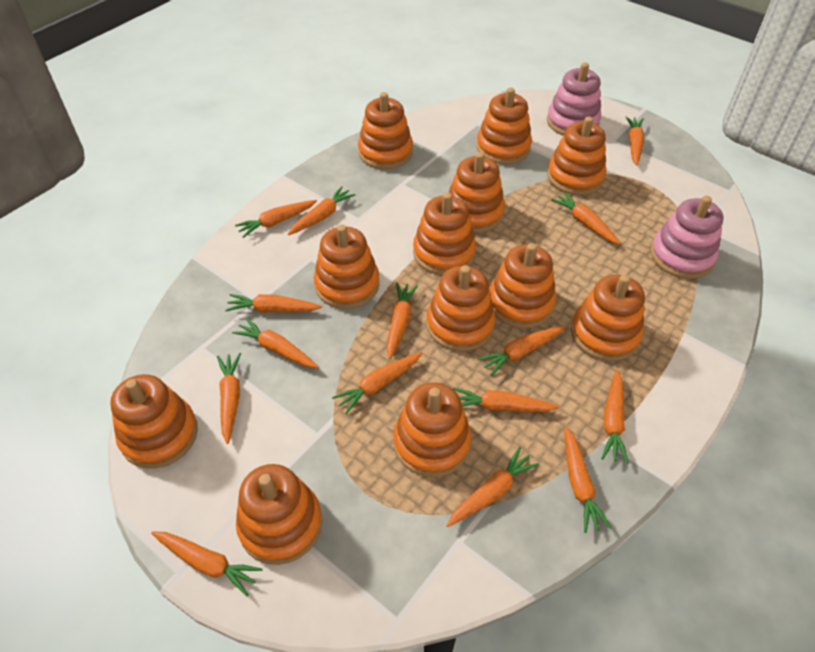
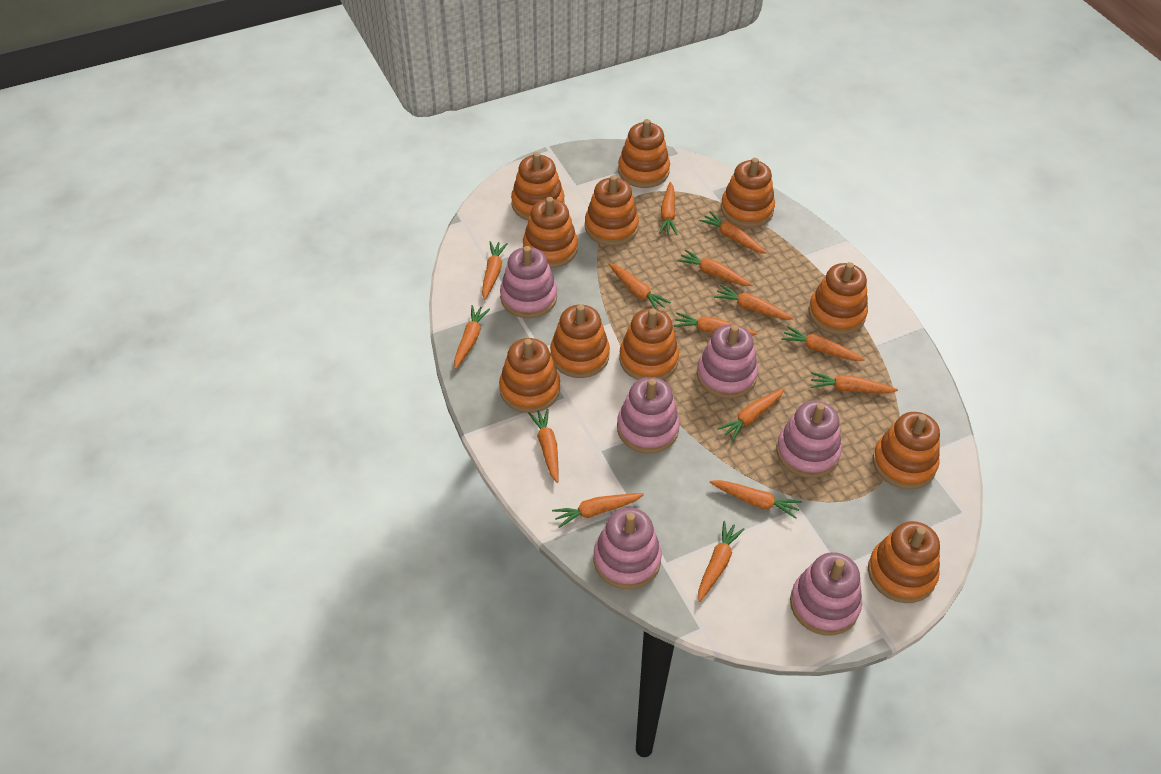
orange stacking toy: [110,374,198,469] [236,464,322,565] [314,224,380,309] [358,92,413,169] [393,382,471,477] [413,192,476,275] [426,265,496,351] [449,152,505,233] [477,88,532,164] [489,243,556,328] [547,116,606,195] [571,275,645,361] = 12 -> [499,338,560,413] [511,152,564,221] [523,197,578,268] [550,305,610,378] [585,175,639,246] [618,119,670,188] [619,309,679,380] [721,158,775,228] [808,262,868,335] [868,521,940,603] [873,412,940,489] = 11
pink stacking toy: [547,63,601,136] [650,196,724,279] = 2 -> [500,246,557,318] [594,508,662,589] [617,377,680,453] [697,324,758,399] [777,401,842,478] [790,552,862,635] = 6

